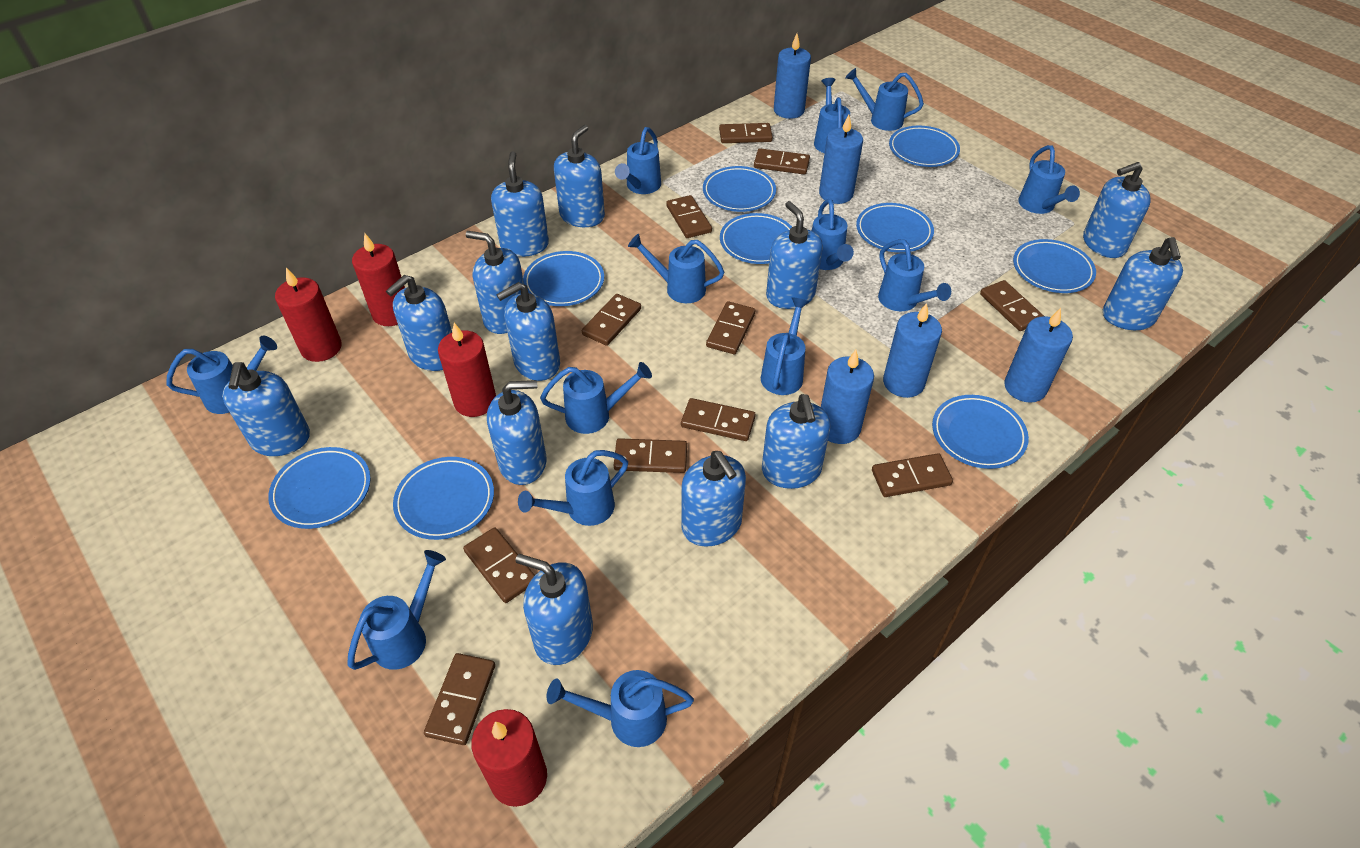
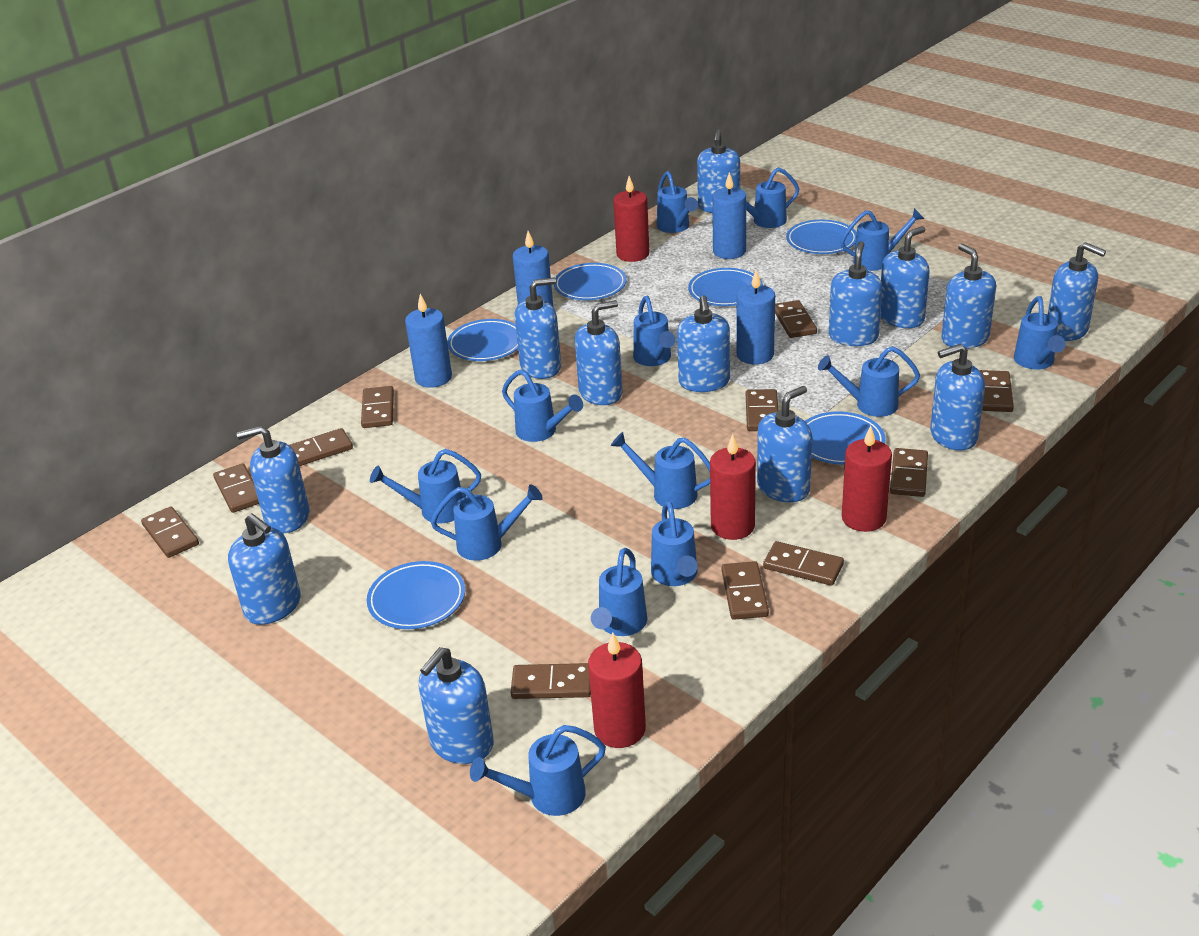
blue candle: [774,34,811,119] [819,115,863,204] [821,350,874,444] [883,303,942,398] [1004,308,1073,403] = 5 -> [405,294,452,388] [513,231,554,308] [712,172,746,259] [736,270,775,365] = 4
blue plate: [268,447,371,529] [393,457,494,540] [523,251,604,306] [703,166,776,212] [720,213,792,264] [856,203,934,253] [889,126,960,167] [932,395,1029,469] [1013,239,1096,293] = 9 -> [367,561,465,629] [447,319,518,361] [554,263,627,300] [688,268,763,306] [786,220,857,254] [805,412,886,465] = 6

